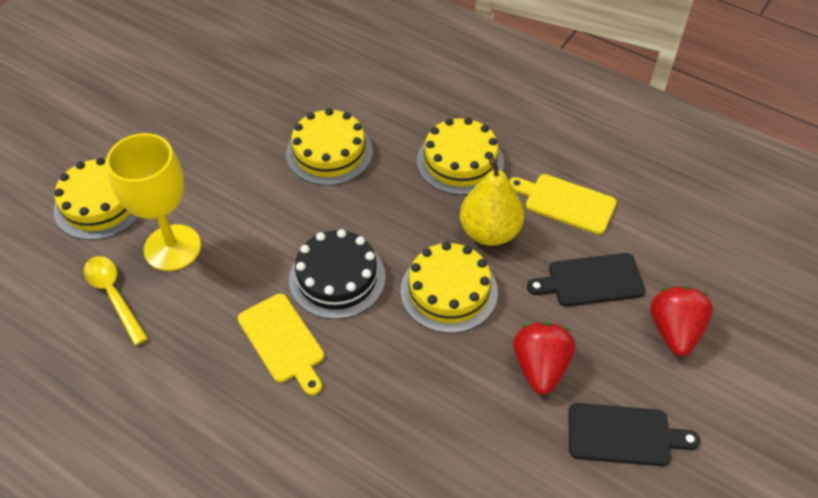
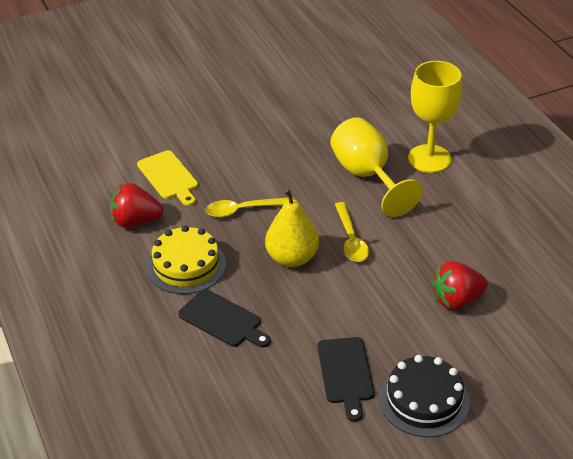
yellow cake: [54,157,139,240] [286,108,373,186] [401,242,498,333] [417,117,504,195] = 4 -> [147,225,226,294] = 1
yellow cutting board: [237,293,324,395] [509,174,617,235] = 2 -> [137,150,198,206] = 1
yellow goblet: [106,133,201,271] = 1 -> [330,117,422,217] [408,61,462,173] = 2
yellow spoon: [84,256,148,345] = 1 -> [205,197,293,217] [335,202,369,262] = 2

